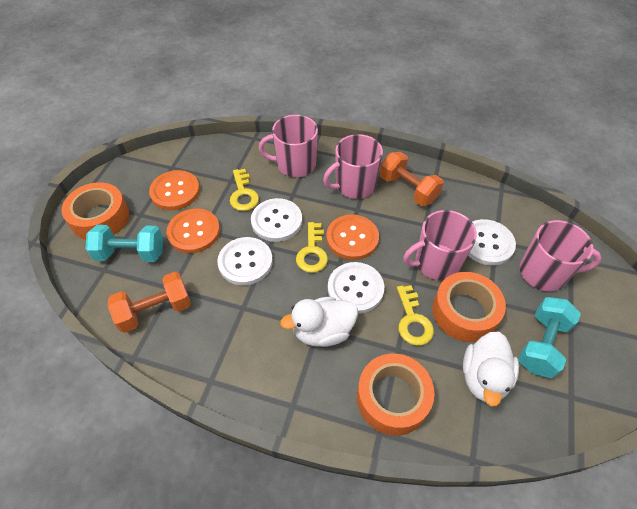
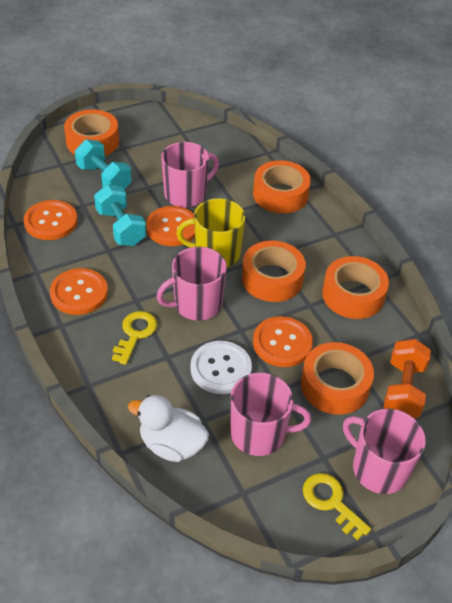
orange button: [149,170,200,210] [166,209,220,253] [326,215,379,260] = 3 -> [24,200,78,240] [50,268,108,315] [146,206,195,246] [253,316,313,367] = 4
orange dumbbell: [108,272,191,333] [380,152,444,206] = 2 -> [383,339,431,418] = 1
orange tape: [61,182,129,240] [357,354,435,436] [432,272,506,342] = 3 -> [64,109,119,156] [242,241,306,302] [253,160,311,214] [301,342,374,415] [322,256,389,319] = 5
white button: [217,237,273,285] [251,198,302,242] [328,262,384,314] [468,219,516,265] = 4 -> [190,341,252,394] = 1
white duck: [280,297,358,347] [463,332,519,406] = 2 -> [128,395,209,462] = 1
yellow key: [230,169,259,211] [296,222,328,273] [397,285,434,346] = 3 -> [112,311,157,365] [303,473,371,540] = 2
yellow mug: none = 0 -> [177,198,245,267] = 1

